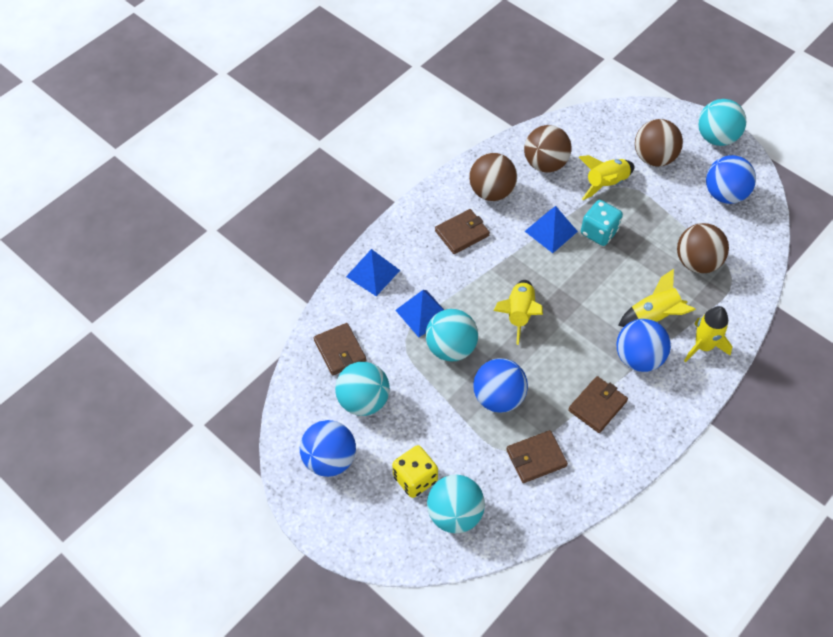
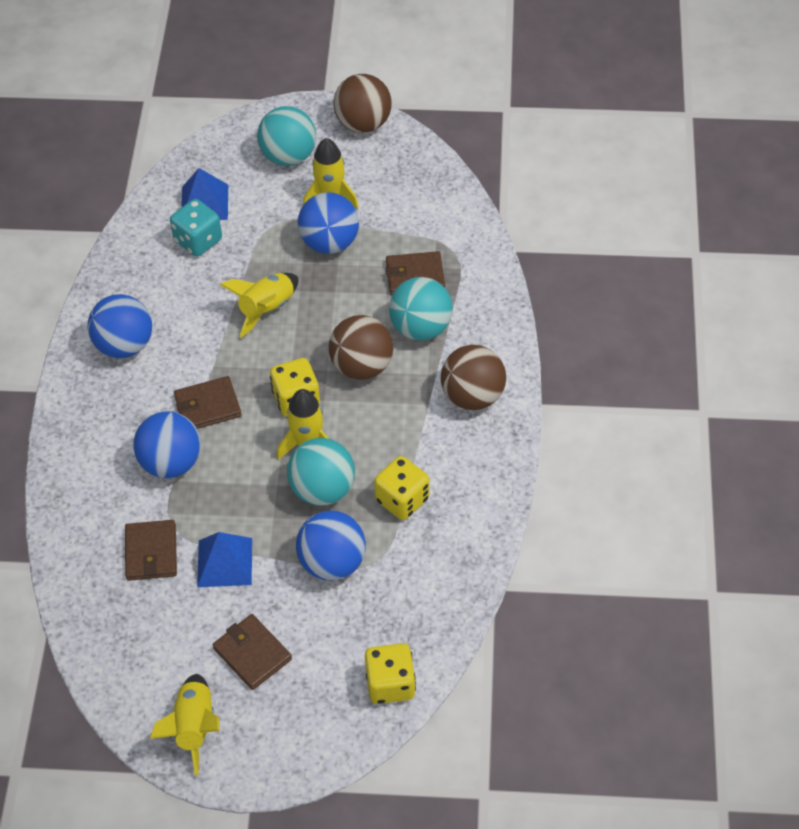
blue pyramid: [346,249,400,296] [395,290,444,337] [525,206,578,253] = 3 -> [181,168,228,220] [197,532,252,587] = 2
brown ball: [469,153,517,201] [524,125,572,172] [635,119,683,167] [677,223,729,273] = 4 -> [329,315,393,380] [334,74,392,133] [441,345,506,410] = 3
turquoise ball: [335,362,390,416] [426,309,478,361] [427,475,485,533] [698,99,746,146] = 4 -> [257,106,316,166] [287,438,355,506] [389,277,453,341] = 3
yellow dice: [392,445,438,498] = 1 -> [270,358,320,417] [365,643,416,704] [374,456,430,520] = 3

